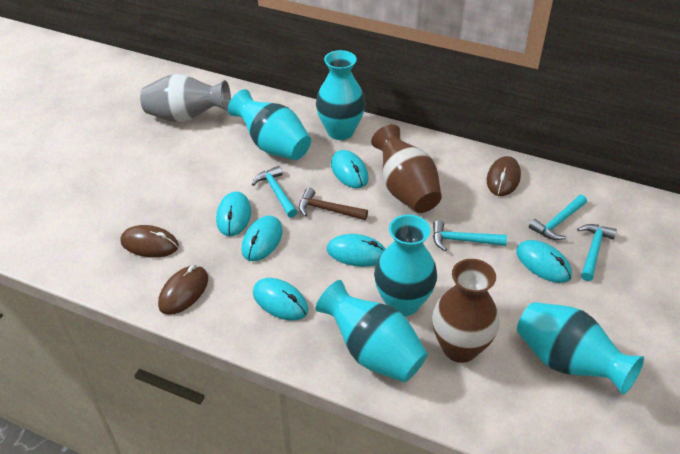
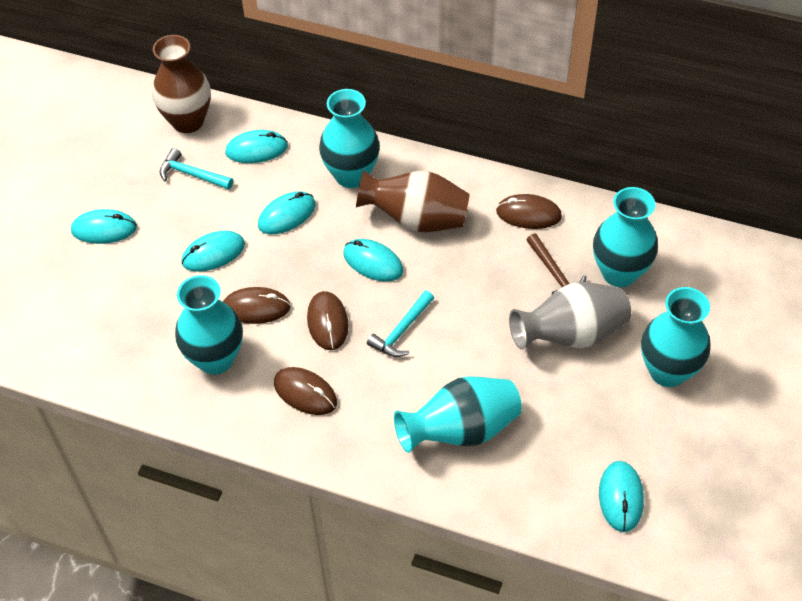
brown mouse: [120,225,179,258] [158,265,208,315] [487,156,521,196] = 3 -> [223,287,291,324] [274,367,337,415] [307,291,349,350] [496,194,562,229] = 4
turquoise hammer: [252,166,297,218] [433,220,507,251] [529,195,587,240] [577,224,617,281] = 4 -> [160,148,233,190] [367,291,434,357] = 2

